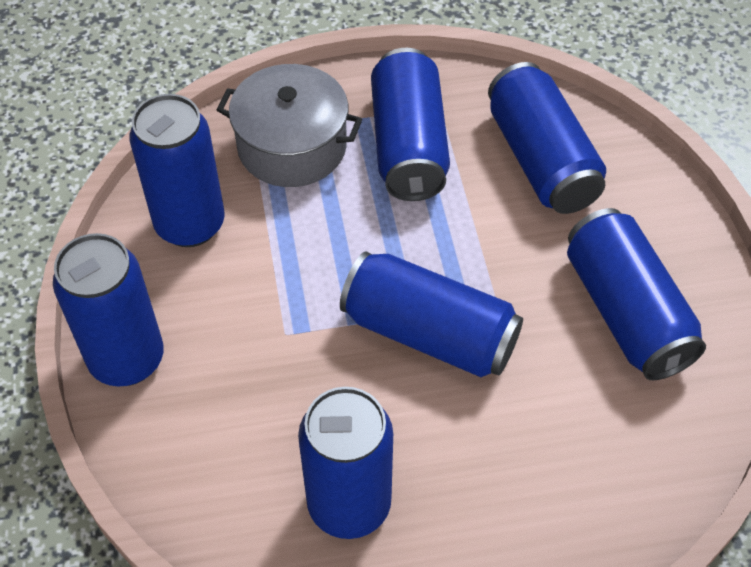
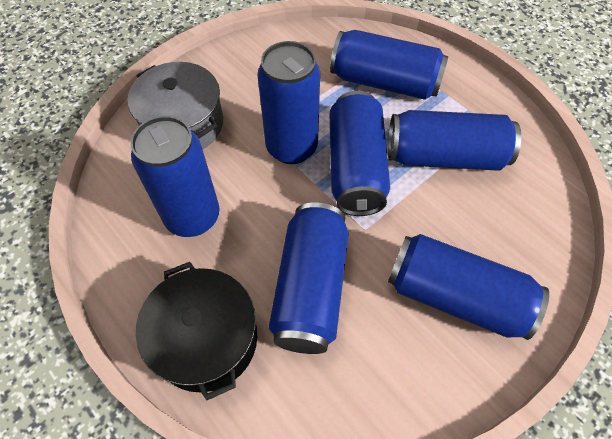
black pot: none = 0 -> [136,262,257,400] = 1

